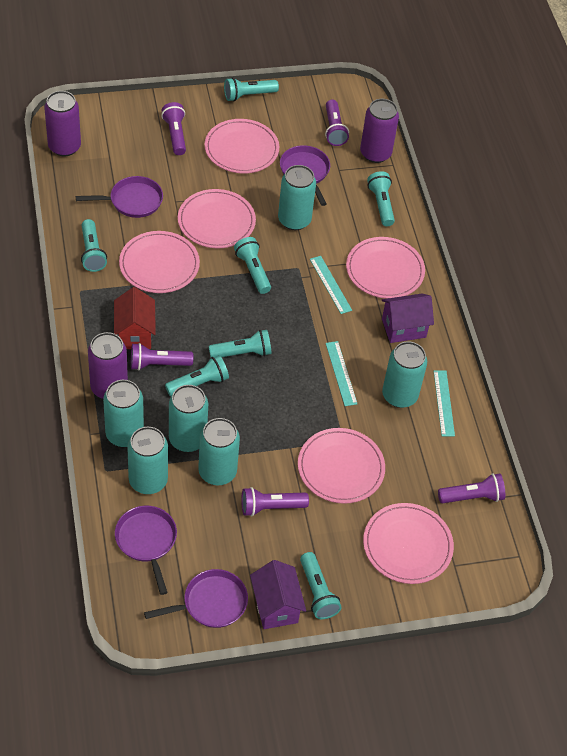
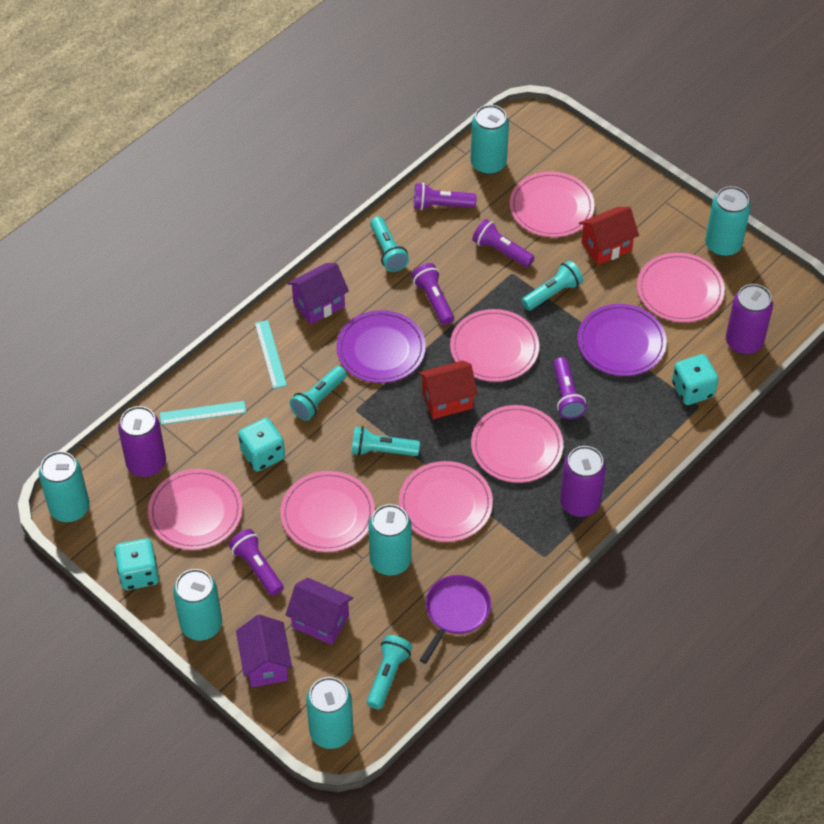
pink plate: [119,231,200,293] [178,189,256,248] [204,119,279,174] [298,428,385,504] [346,237,425,299] [363,503,454,584] = 6 -> [148,469,242,550] [280,471,375,552] [399,461,493,542] [450,309,539,382] [471,405,563,483] [510,171,595,237] [637,253,725,322] = 7
purple house: [250,560,306,629] [382,294,434,343] = 2 -> [236,614,292,688] [285,578,353,645] [287,263,349,324] = 3
purple pan: [76,176,163,218] [115,506,177,595] [144,569,248,628] [280,145,330,206] = 4 -> [420,575,491,664] = 1
purple plate: none = 0 -> [336,310,426,383] [577,304,667,376] = 2
red house: [114,287,156,349] = 1 -> [418,360,478,419] [579,207,639,265] = 2
turquoise dice: none = 0 -> [114,538,159,590] [238,418,285,471] [672,354,719,405] = 3
turquoise flashlight: [81,219,107,272] [165,355,229,396] [209,330,271,357] [224,77,279,101] [234,237,271,294] [300,552,342,619] [367,171,395,227] = 7 -> [290,366,347,421] [351,426,420,456] [366,635,413,709] [370,216,409,272] [522,261,583,310] = 5
turquoise ruler: [310,256,352,314] [326,341,357,406] [434,370,455,436] = 3 -> [160,401,246,425] [255,320,287,389] = 2

